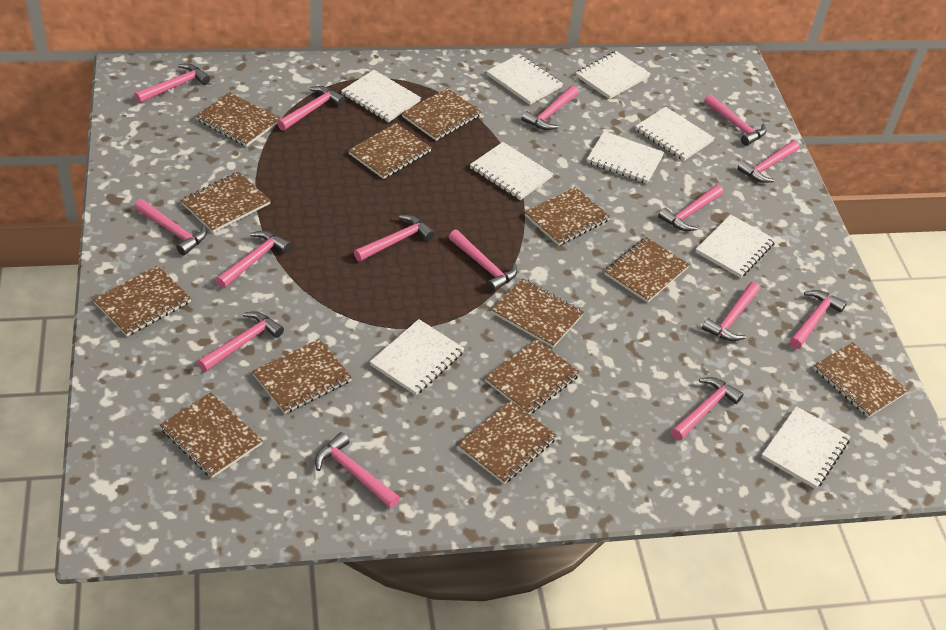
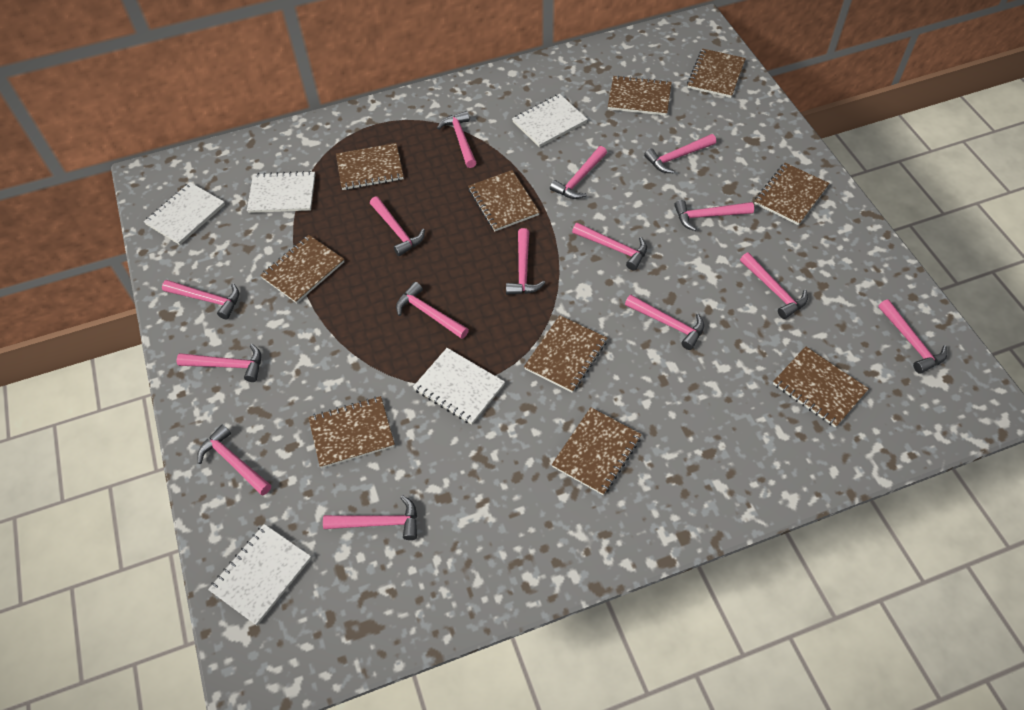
brown notebook: [93,265,191,336] [160,392,263,478] [181,172,271,233] [196,92,280,147] [252,339,352,414] [348,123,432,179] [402,88,482,141] [457,400,557,484] [485,339,580,414] [492,278,584,348] [525,187,610,246] [605,237,690,303] [813,342,909,418] = 13 -> [260,235,344,303] [308,396,395,468] [336,143,404,190] [468,170,540,231] [524,315,607,393] [552,407,642,495] [608,75,672,116] [687,49,746,98] [754,163,829,225] [773,346,869,428] = 10
white notebook: [341,70,421,122] [370,319,465,395] [470,142,553,200] [486,54,563,105] [576,51,651,99] [587,131,664,184] [635,107,715,161] [696,214,776,278] [761,406,851,489] = 9 -> [144,182,225,245] [208,524,311,625] [247,171,315,213] [413,348,505,425] [512,94,588,147] = 5

